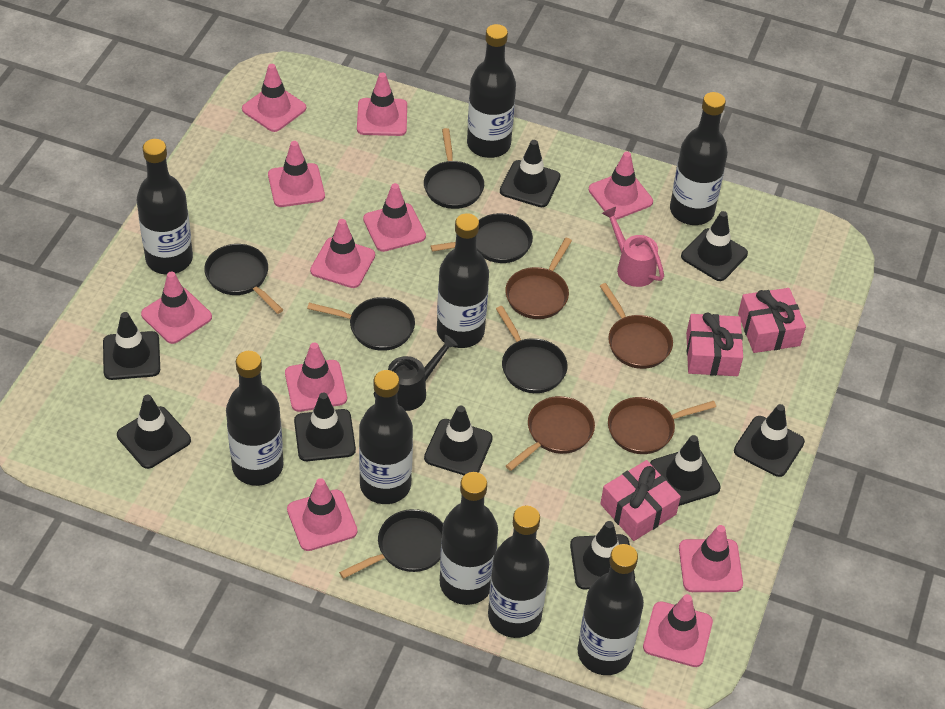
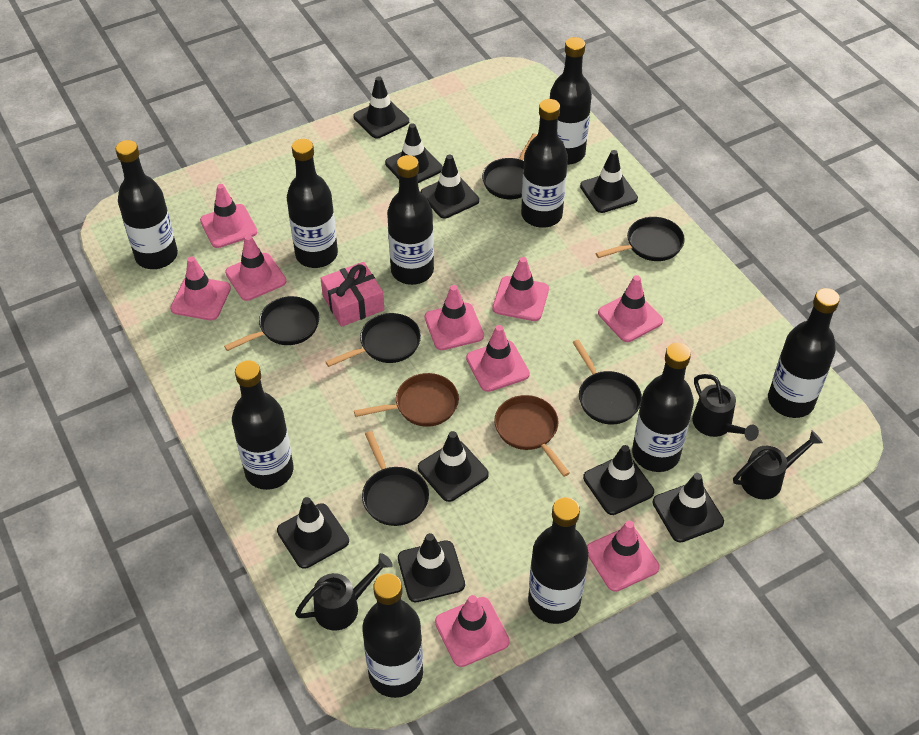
black bottle: [137,139,193,275] [226,351,283,486] [359,370,413,504] [437,213,489,348] [440,472,498,605] [467,24,516,158] [488,505,549,638] [577,544,644,675] [670,92,728,225] = 9 -> [115,140,178,269] [232,360,293,490] [287,139,338,268] [362,574,423,698] [387,155,434,285] [521,99,568,228] [528,497,589,624] [550,37,592,165] [632,343,694,472] [768,288,840,418] = 10
black watering can: [374,335,458,411] = 1 -> [295,553,393,631] [692,374,759,441] [733,431,823,500] = 3
brown pan: [505,238,572,319] [506,396,595,471] [600,283,673,369] [608,397,716,454] = 4 -> [354,373,459,427] [494,395,570,477] = 2
pink gift: [600,460,681,541] [686,312,743,376] [738,288,806,353] = 3 -> [320,262,384,327] = 1
pink traffic cone: [141,271,212,344] [242,64,306,132] [268,141,325,207] [285,342,347,412] [287,478,357,551] [310,219,375,288] [357,72,407,136] [363,183,426,252] [589,151,653,220] [643,594,713,667] [679,525,743,592] = 11 -> [170,256,231,320] [200,184,257,248] [225,235,286,301] [425,285,484,350] [435,595,510,667] [466,325,530,392] [492,257,549,321] [587,521,660,592] [598,275,663,342] = 9
pink watering can: [602,207,664,287] = 1 -> none = 0

